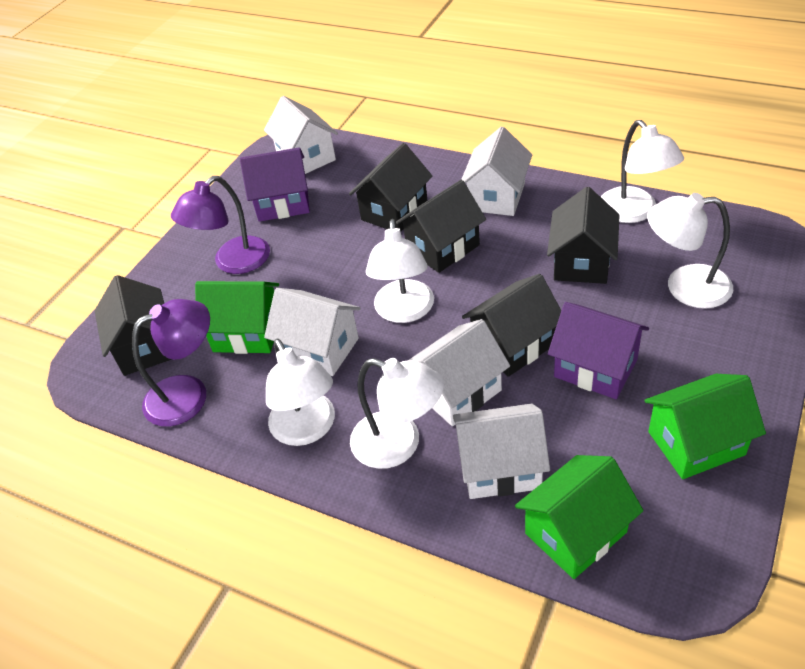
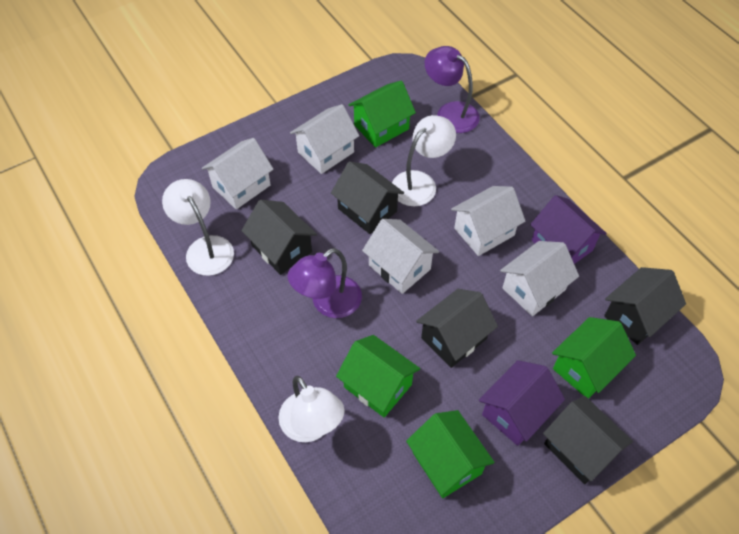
green house: [195,281,279,354] [515,455,643,579] [644,374,766,479] = 3 -> [336,335,420,417] [349,81,416,147] [406,410,495,498] [552,317,636,399] = 4
white lamp: [266,339,335,446] [350,358,444,469] [366,219,434,323] [601,120,684,223] [647,193,733,309] = 5 -> [162,179,234,276] [278,376,345,442] [392,115,456,207] = 3

